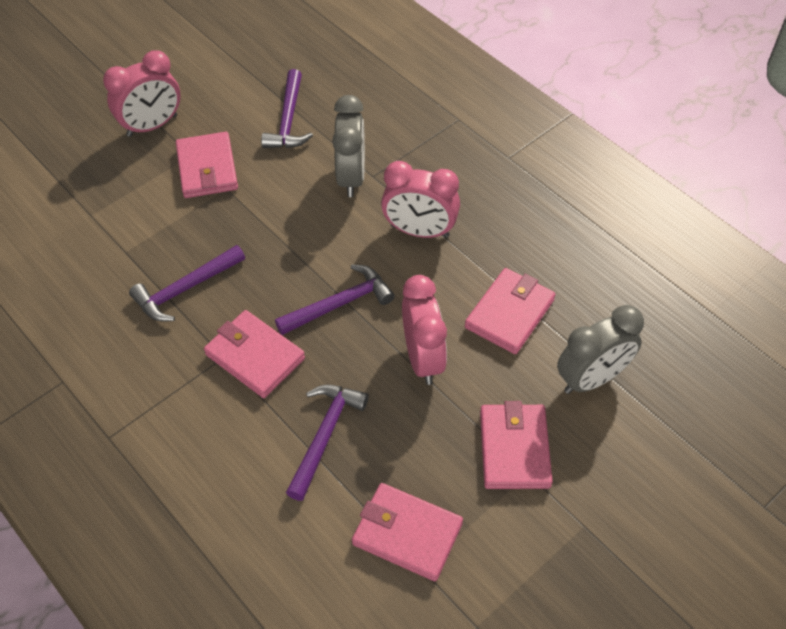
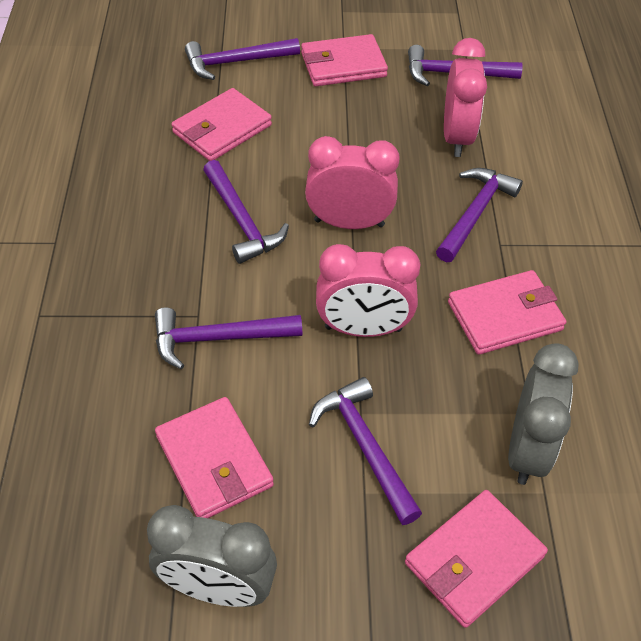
purple hammer: [129,245,245,321] [261,69,313,148] [275,264,395,335] [286,385,369,501] = 4 -> [155,307,302,369] [185,38,300,80] [203,160,289,264] [309,377,422,525] [408,45,523,86] [436,168,523,262] = 6

